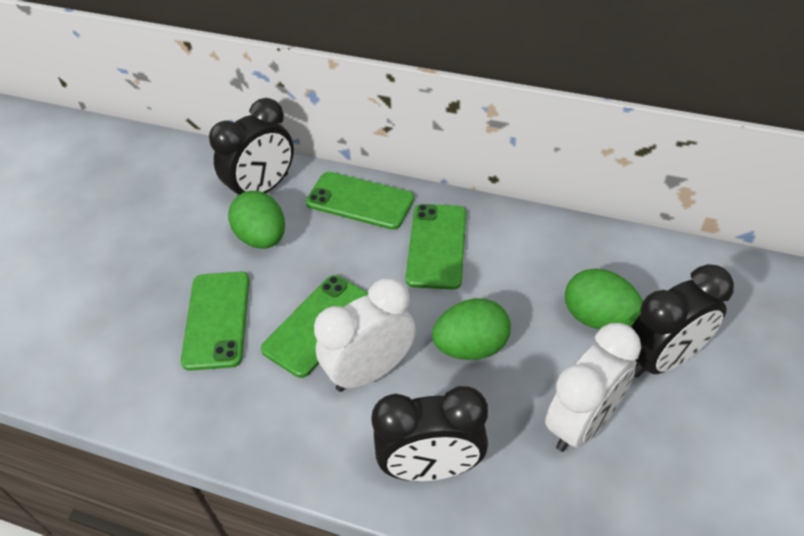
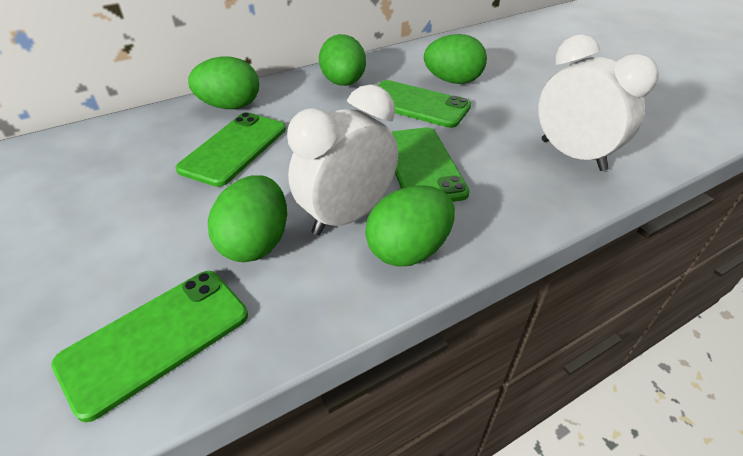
black clock: [209,98,294,196] [371,386,488,481] [631,264,734,377] = 3 -> none = 0
green egg: [228,191,285,249] [432,298,511,360] [565,269,643,329] = 3 -> [188,56,259,109] [208,175,287,262] [319,34,366,86] [365,185,455,267] [424,34,487,84] = 5

